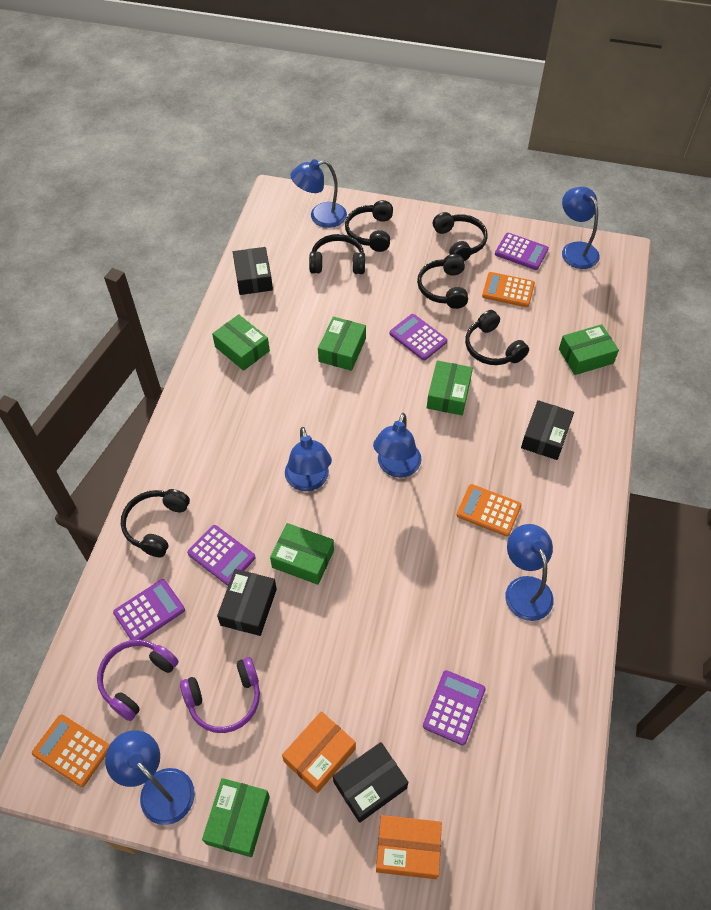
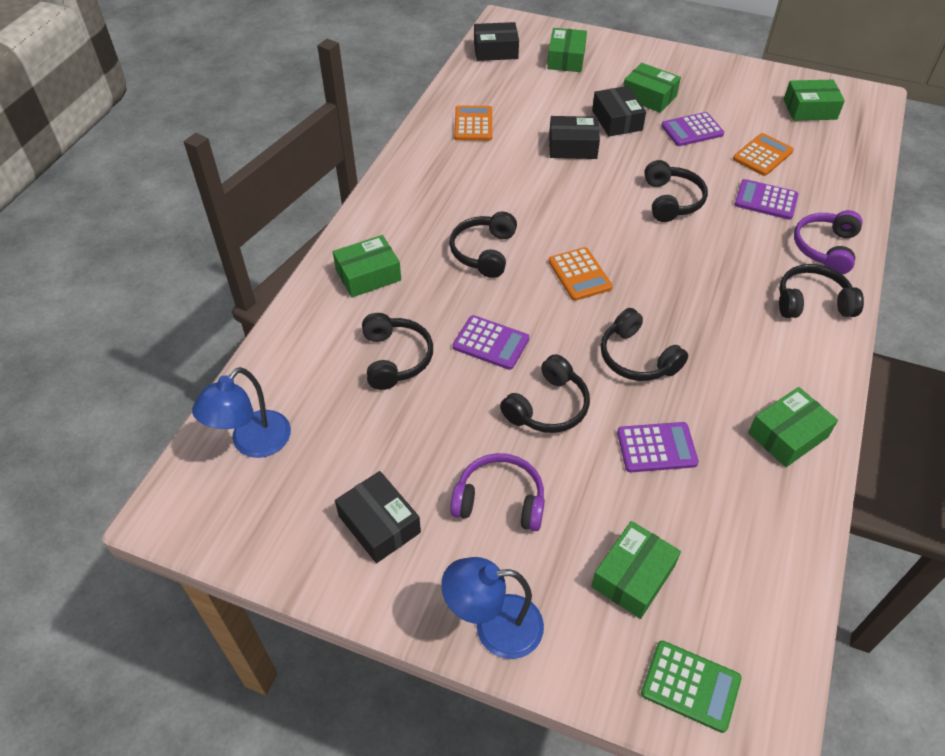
blue lamp: [105,730,195,825] [285,427,332,491] [291,159,347,228] [373,413,422,478] [505,524,554,621] [562,187,600,269] = 6 -> [192,367,291,458] [441,557,544,659] = 2
green calculator: none = 0 -> [641,641,742,733] = 1
orange box: [282,711,356,793] [376,815,442,879] = 2 -> none = 0
purple calculator: [113,579,185,640] [187,525,255,586] [390,314,447,360] [423,670,486,745] [495,233,549,270] = 5 -> [453,315,529,370] [617,422,699,472] [661,112,724,146] [734,179,799,220] = 4

